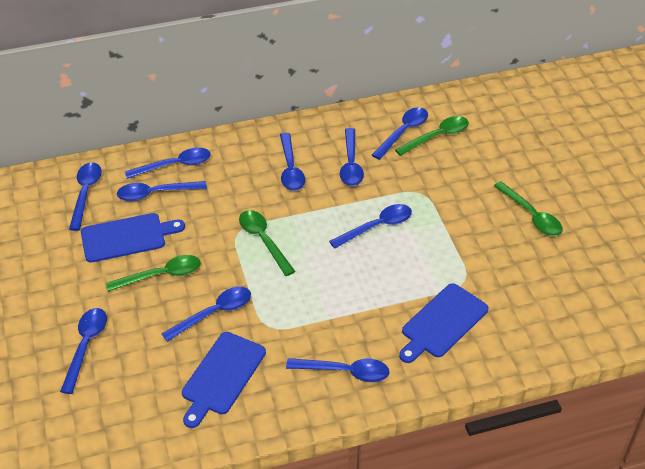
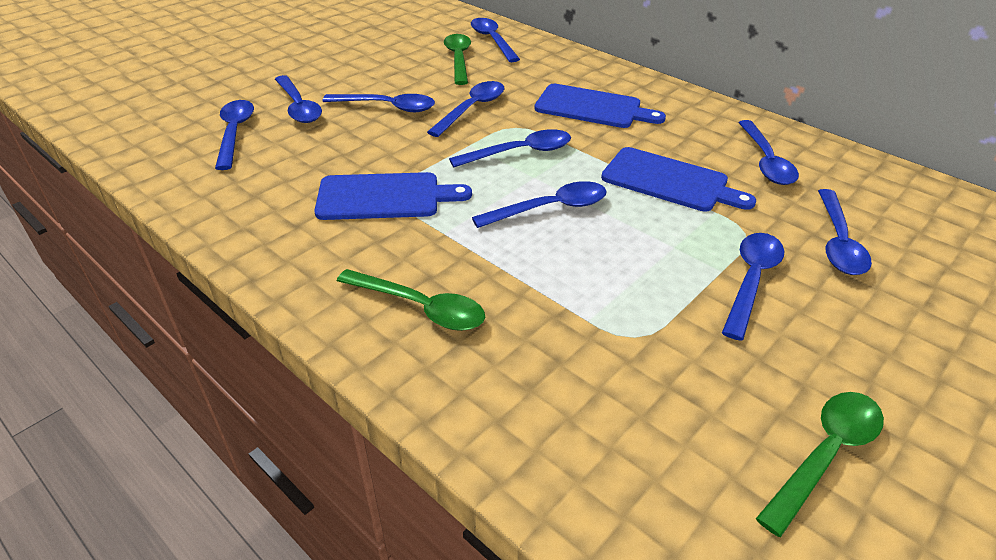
green spoon: [106,255,201,292] [239,210,295,276] [395,116,469,156] [494,181,563,236] = 4 -> [337,269,485,331] [444,34,471,85] [756,392,884,537] = 3

